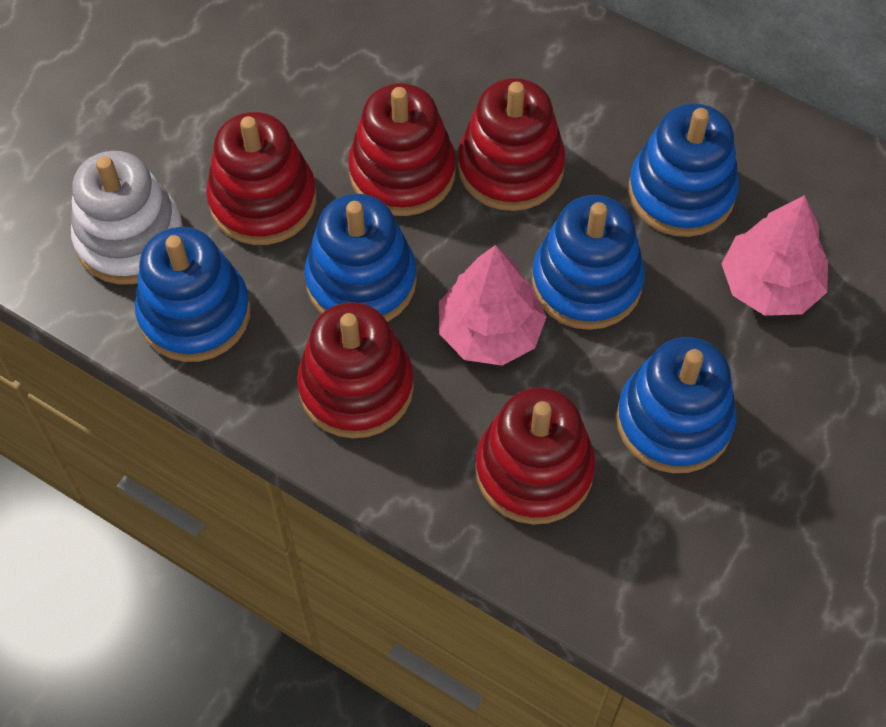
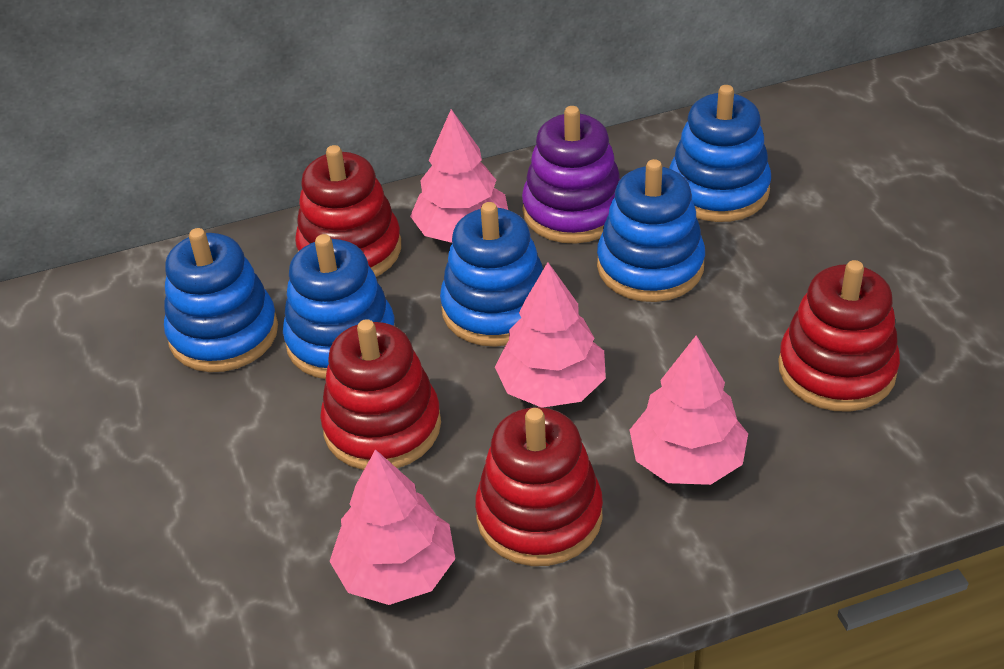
pink tree: [439,245,547,366] [722,195,828,316] = 2 -> [329,449,455,605] [410,109,508,243] [495,262,606,408] [630,335,748,485] = 4
purple stacking toy: none = 0 -> [522,106,620,244] = 1
red stacking toy: [206,112,317,245] [297,302,414,438] [348,83,456,216] [458,78,565,211] [475,387,596,525] = 5 -> [295,145,401,277] [320,319,441,470] [475,407,603,566] [778,260,900,412] = 4
white stacking toy: [71,151,184,285] = 1 -> none = 0

